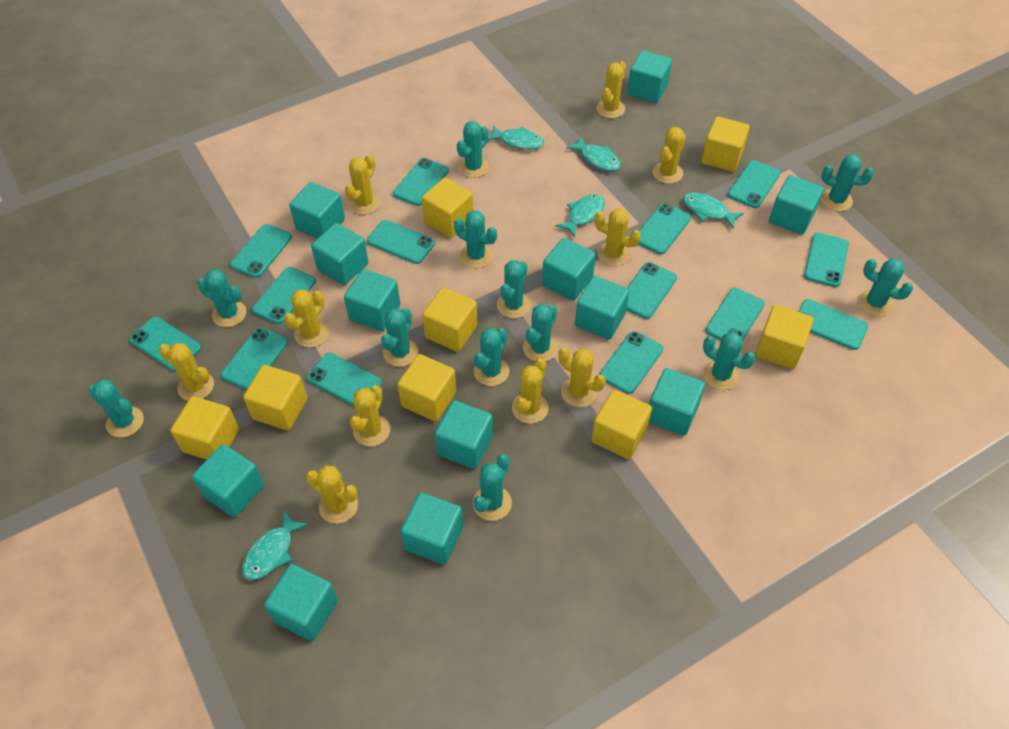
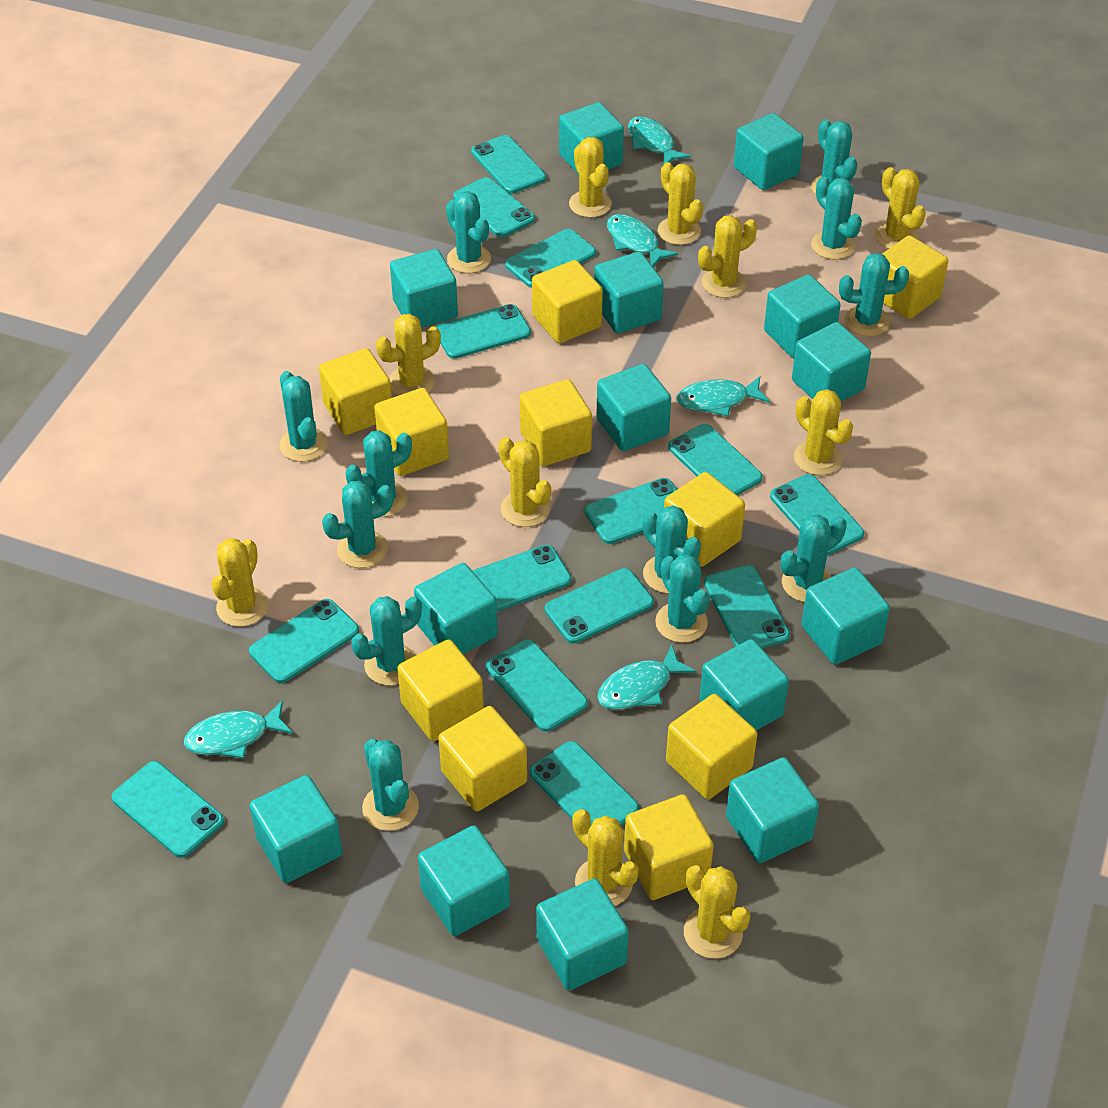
turquoise cube: [192,444,264,517] [264,564,338,641] [289,182,345,239] [311,223,369,285] [344,269,400,332] [400,492,463,565] [435,400,493,469] [542,238,596,301] [575,276,629,340] [627,50,672,103] [649,368,705,436] [769,175,824,235] = 12 -> [249,775,342,883] [390,249,458,328] [414,563,498,654] [418,825,510,936] [536,879,629,990] [559,102,624,175] [594,252,664,333] [596,364,671,451] [700,639,789,731] [726,757,819,863] [734,113,804,190] [764,274,841,359] [792,322,871,401] [801,567,890,665] = 14
yellow cube: [170,396,239,460] [243,365,307,430] [397,354,456,422] [422,177,473,238] [422,287,478,352] [592,389,652,459] [701,116,750,172] [755,305,814,369] = 8 -> [319,348,392,435] [374,388,449,476] [397,639,484,741] [438,706,527,811] [520,379,592,466] [532,260,603,343] [624,794,714,900] [664,472,745,567] [666,694,757,799] [882,235,948,319] = 10

